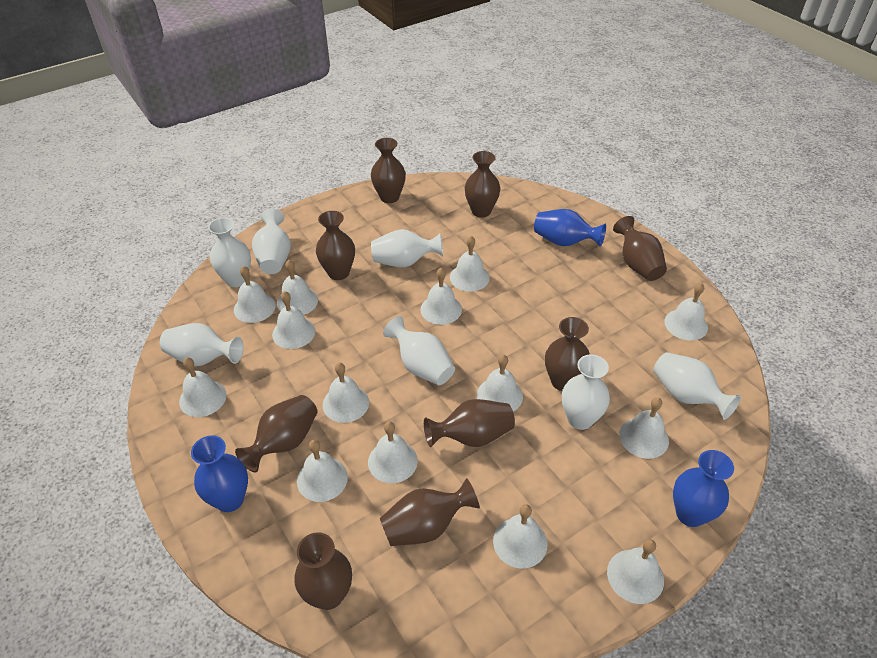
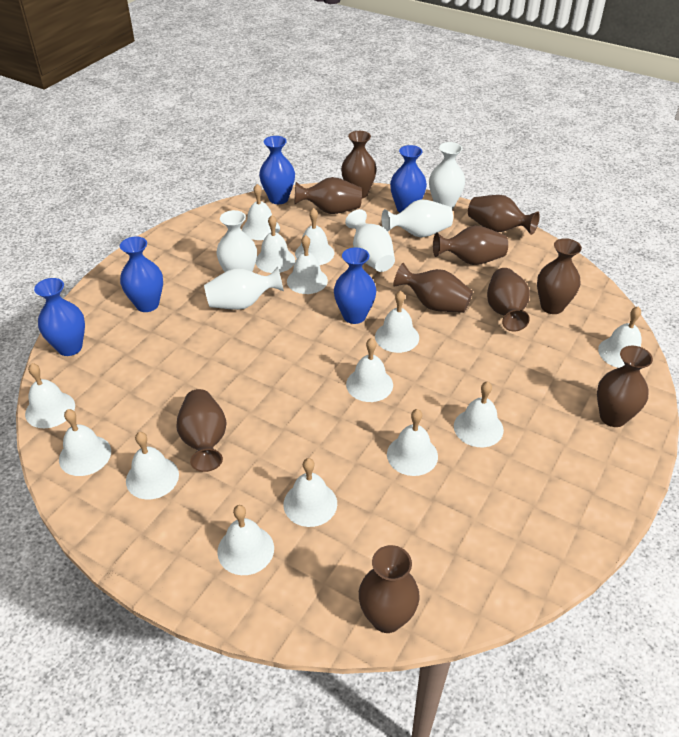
blue vase: [191,435,248,512] [534,209,606,247] [673,450,734,527] = 3 -> [34,278,85,356] [120,237,163,312] [259,136,295,204] [334,247,376,324] [390,145,427,213] = 5
brown vase: [235,395,318,472] [294,532,352,610] [316,211,355,280] [371,138,406,203] [380,478,480,546] [424,399,515,447] [465,151,500,218] [545,317,590,391] [613,216,667,281] = 9 -> [176,389,227,472] [295,177,362,214] [341,131,377,198] [359,545,420,633] [393,263,473,313] [433,226,508,265] [468,195,540,235] [487,268,530,331] [537,238,582,314] [597,346,653,427] = 10
white vase: [160,323,244,366] [208,217,251,287] [252,209,291,274] [371,229,443,267] [383,316,455,385] [562,354,610,430] [653,352,741,420] = 7 -> [204,267,284,310] [217,210,257,272] [345,209,395,272] [382,199,453,238] [429,142,465,209] = 5

